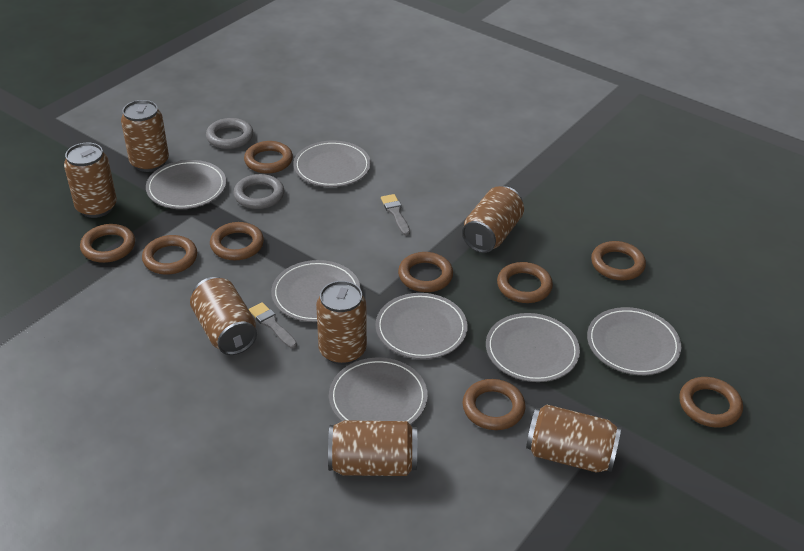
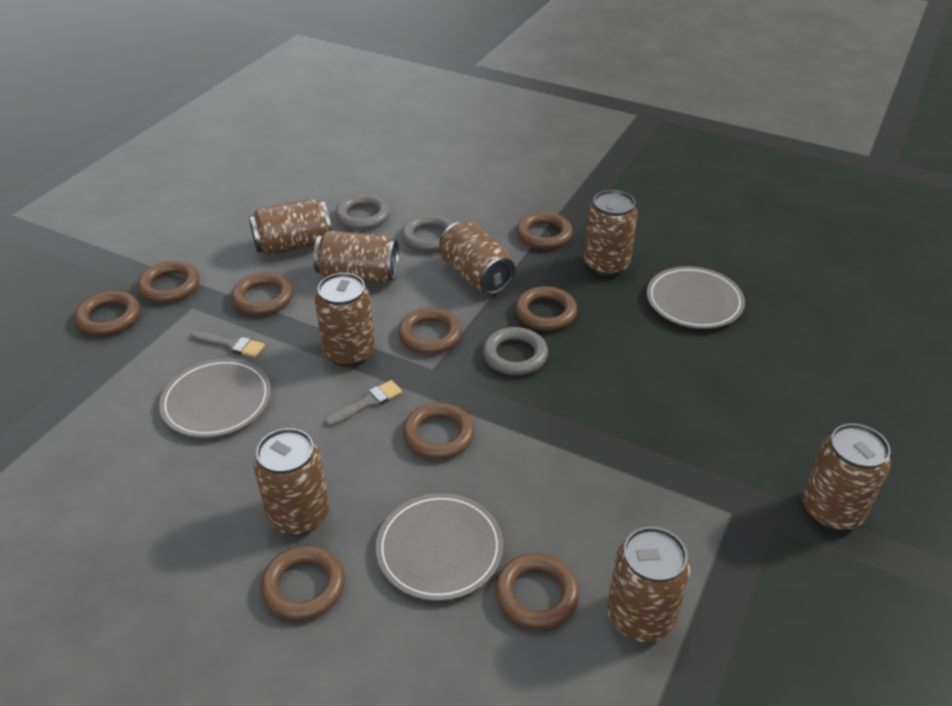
brown can: [64,143,117,218] [121,100,169,172] [190,277,257,355] [316,281,367,365] [328,420,417,476] [462,186,524,253] [526,404,621,473] = 7 -> [249,199,332,256] [254,428,330,536] [313,230,399,283] [315,273,375,367] [439,221,515,295] [584,190,638,276] [607,527,691,642] [802,424,891,531] = 8
grey plate: [146,160,226,209] [271,260,361,322] [294,140,371,187] [329,358,428,425] [375,293,468,359] [486,313,580,382] [587,307,681,375] = 7 -> [159,358,271,438] [376,493,503,601] [647,266,745,329] = 3
grey ring: [206,118,253,149] [233,174,284,209] = 2 -> [335,194,390,230] [401,214,453,252] [483,327,548,375] = 3

